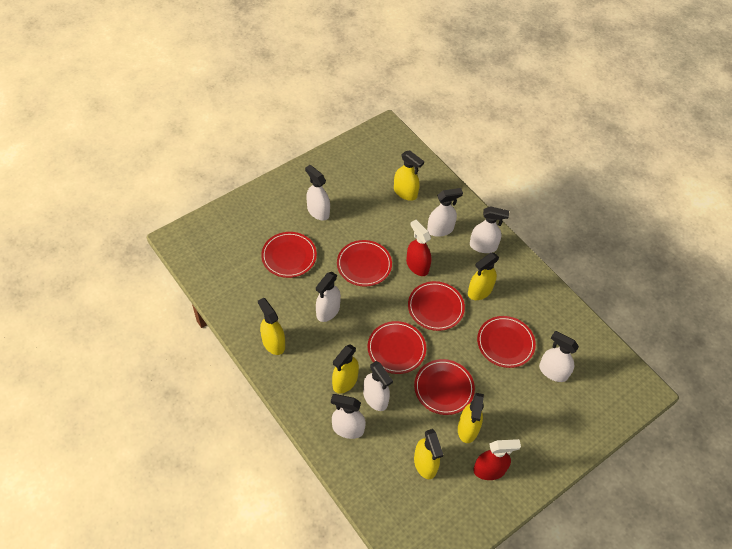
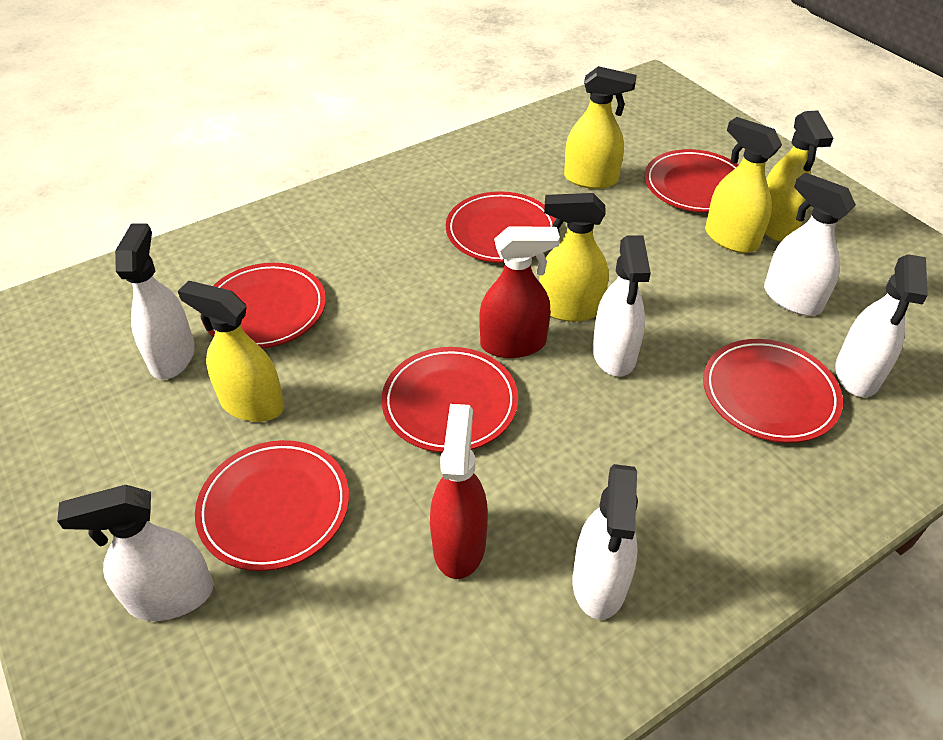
white spray bottle: [305,165,330,221] [316,272,341,322] [331,394,366,439] [363,361,393,411] [427,188,463,237] [470,206,509,253] [539,331,579,382] = 7 -> [57,485,214,621] [115,223,195,380] [573,464,638,620] [592,235,651,377] [764,172,856,316] [835,254,928,397] = 6
yellow spray bottle: [258,298,285,355] [332,344,359,394] [394,150,424,201] [414,429,443,479] [458,393,484,443] [468,253,499,300] = 6 -> [178,281,284,422] [539,193,609,322] [564,66,637,189] [705,117,782,253] [765,110,833,242] = 5

